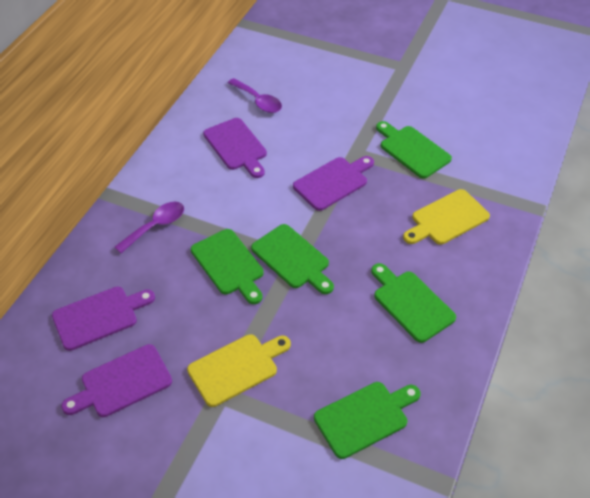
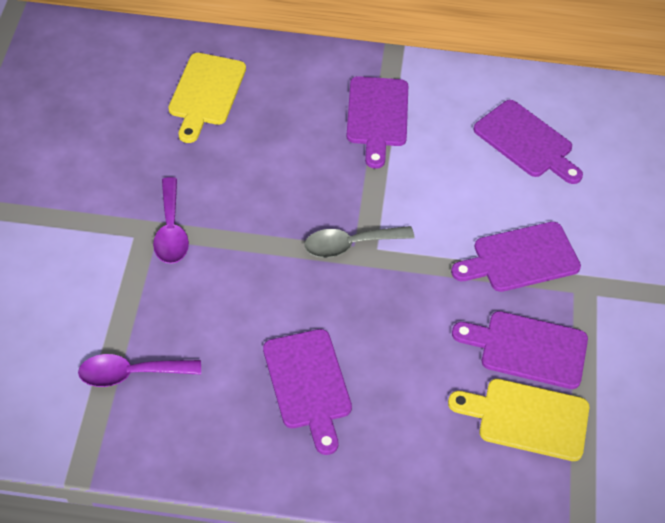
green cutting board: [191,229,264,304] [251,224,334,294] [314,382,421,459] [371,263,456,343] [376,121,452,179] = 5 -> none = 0
grey spoon: none = 0 -> [304,226,414,258] = 1
purple cutting board: [52,286,155,351] [61,344,172,417] [203,118,267,178] [293,156,374,211] = 4 -> [263,329,352,455] [346,76,408,169] [451,222,581,292] [452,311,588,389] [473,100,583,184] = 5

